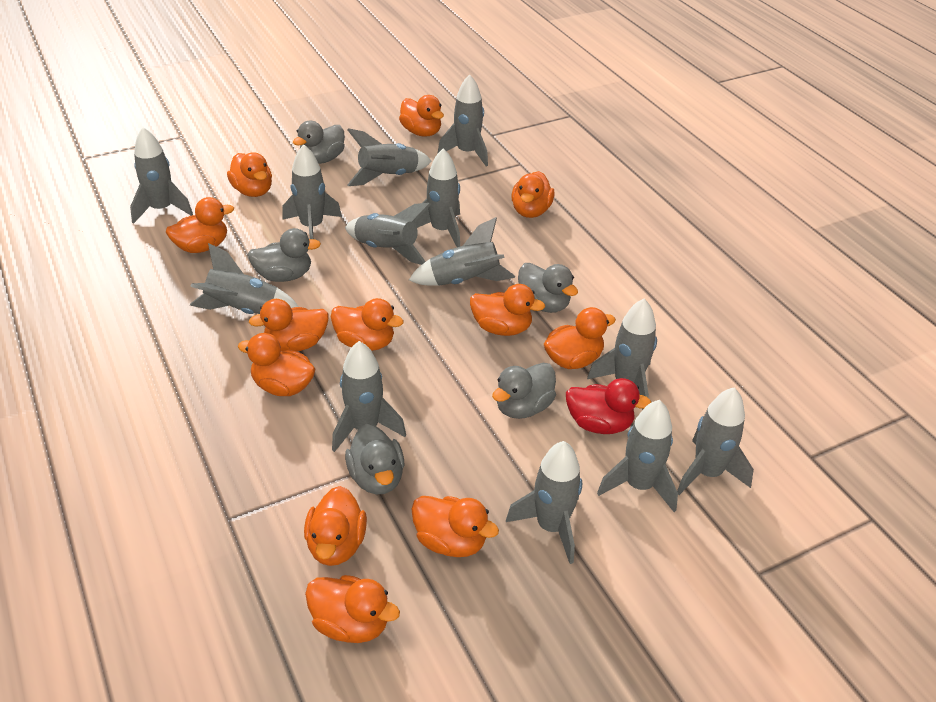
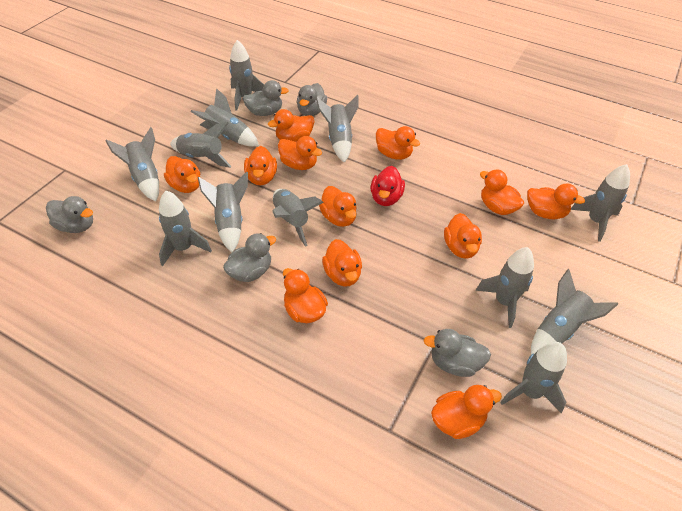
grey rocket: [130,127,193,224] [190,243,299,314] [282,145,342,239] [332,341,406,452] [345,203,431,265] [347,128,432,186] [409,217,515,286] [414,149,460,247] [437,75,488,166] [506,441,582,564] [587,299,657,410] [597,400,678,512] [677,387,754,495] = 13 -> [105,127,159,201] [159,191,212,266] [170,122,232,168] [191,88,259,147] [198,171,248,252] [229,40,264,111] [272,189,324,247] [316,95,359,163] [475,247,534,328] [500,342,567,414] [531,269,618,354] [571,164,630,242] = 12

